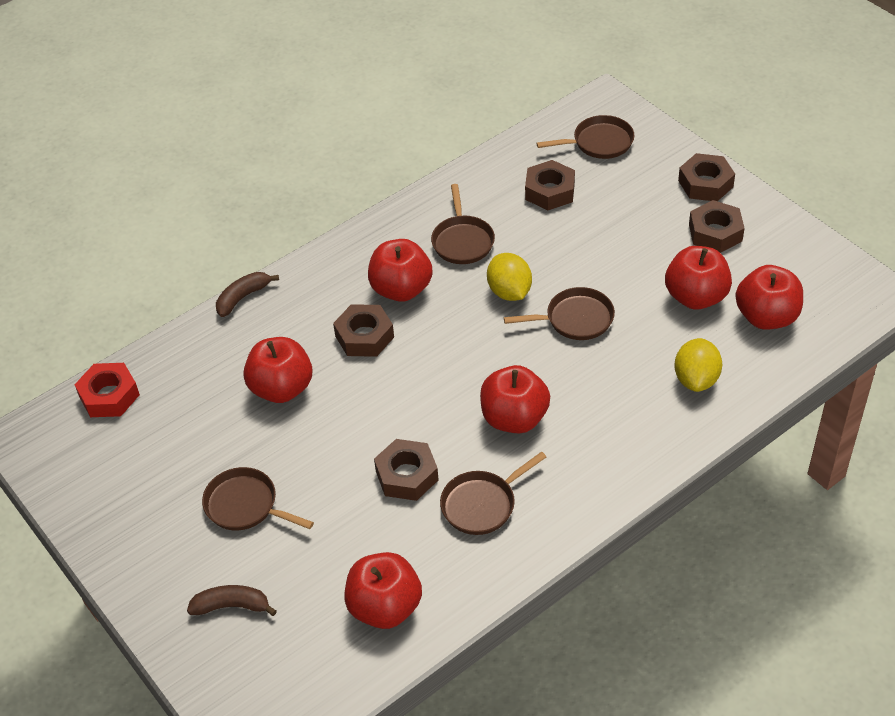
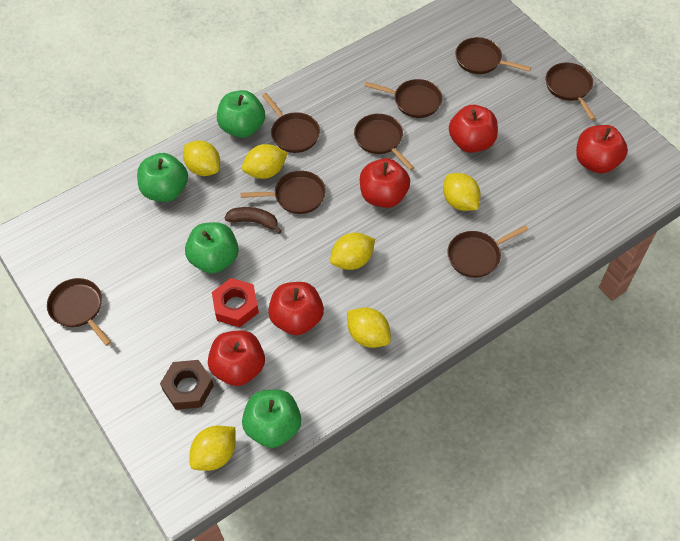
brown banana: [187,585,277,616] [216,272,279,317] = 2 -> [224,207,282,234] = 1
brown nut: [333,304,394,357] [374,439,439,501] [525,160,575,210] [678,153,735,201] [689,200,745,253] = 5 -> [160,360,214,410] = 1
brown pan: [202,467,314,530] [431,184,495,264] [440,452,546,535] [504,287,615,340] [536,115,634,159] = 5 -> [47,278,111,346] [241,171,326,214] [262,93,320,153] [354,114,414,170] [364,79,443,118] [447,225,529,278] [455,37,531,74] [546,63,596,120] = 8
green apple: none = 0 -> [137,153,188,202] [185,222,239,274] [217,90,265,138] [242,389,301,448] = 4
red apple: [243,337,313,403] [344,552,422,629] [368,239,432,302] [480,365,550,433] [665,246,732,310] [735,265,803,330] = 6 -> [208,330,265,386] [268,282,324,335] [360,158,410,208] [449,105,498,153] [576,125,628,174] = 5
yellow lemon: [487,253,532,301] [675,338,722,392] = 2 -> [183,140,220,176] [190,426,235,471] [242,144,288,179] [330,233,375,270] [347,307,391,348] [443,173,481,211] = 6

